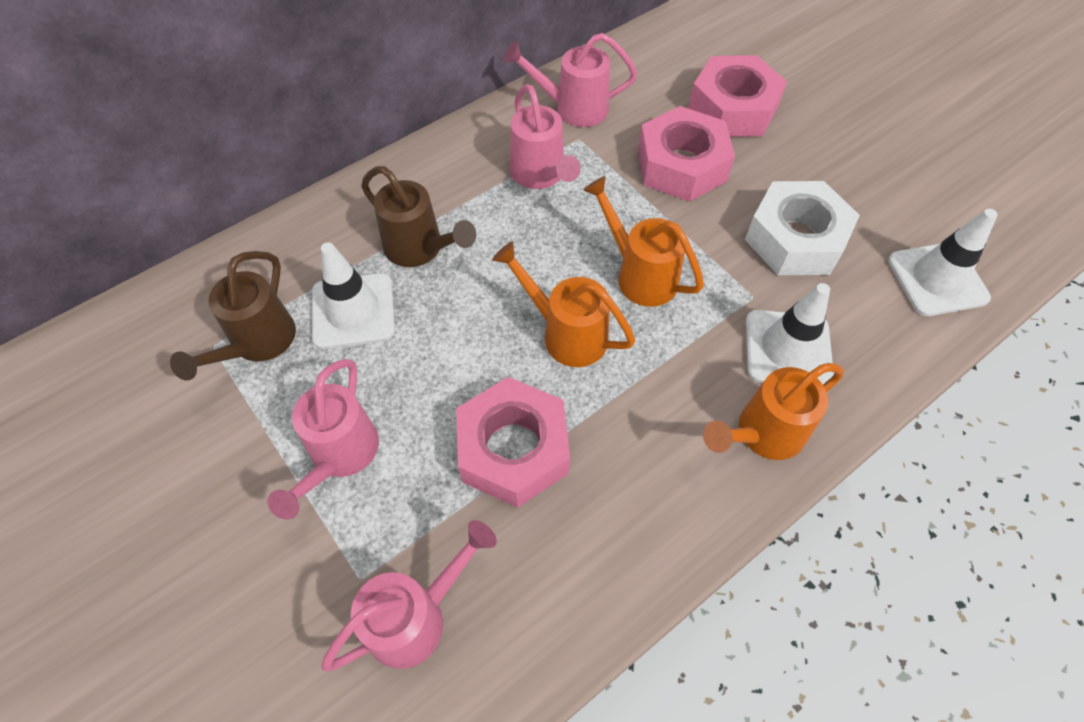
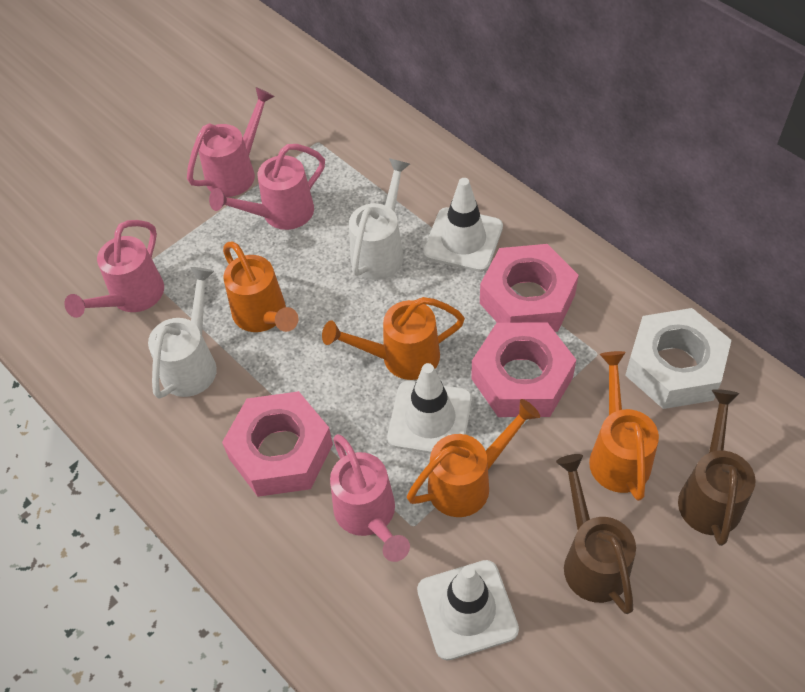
orange watering can: [492,242,635,367] [583,176,704,307] [703,363,843,460] = 3 -> [223,242,299,332] [322,297,465,380] [407,399,540,517] [589,351,659,501] = 4
white watering can: none = 0 -> [148,267,217,399] [349,158,410,280] = 2

